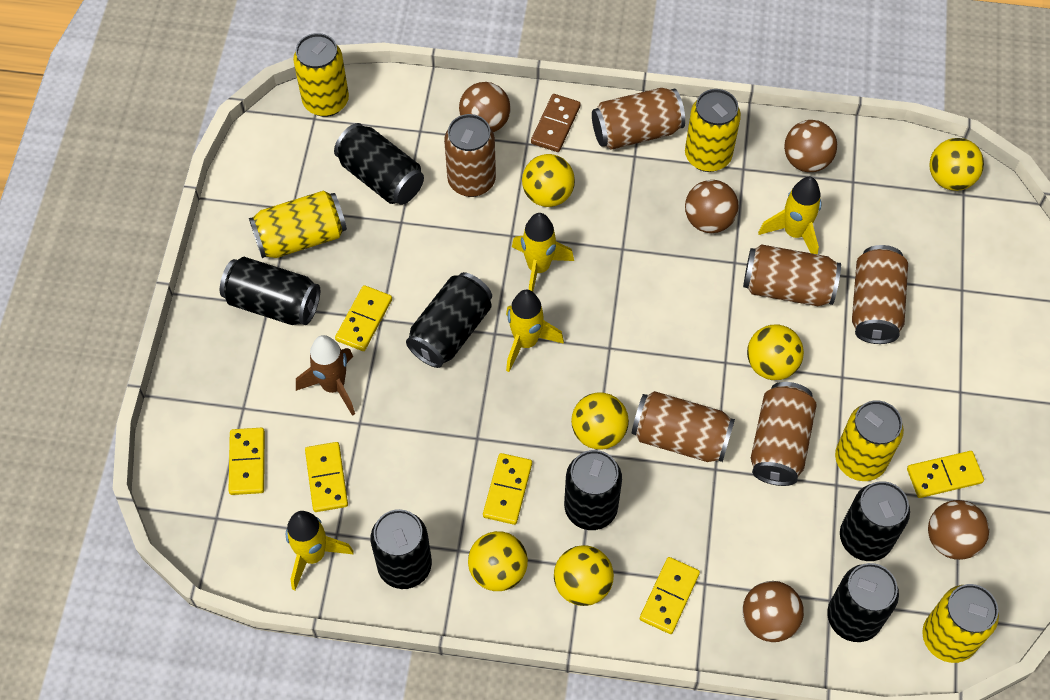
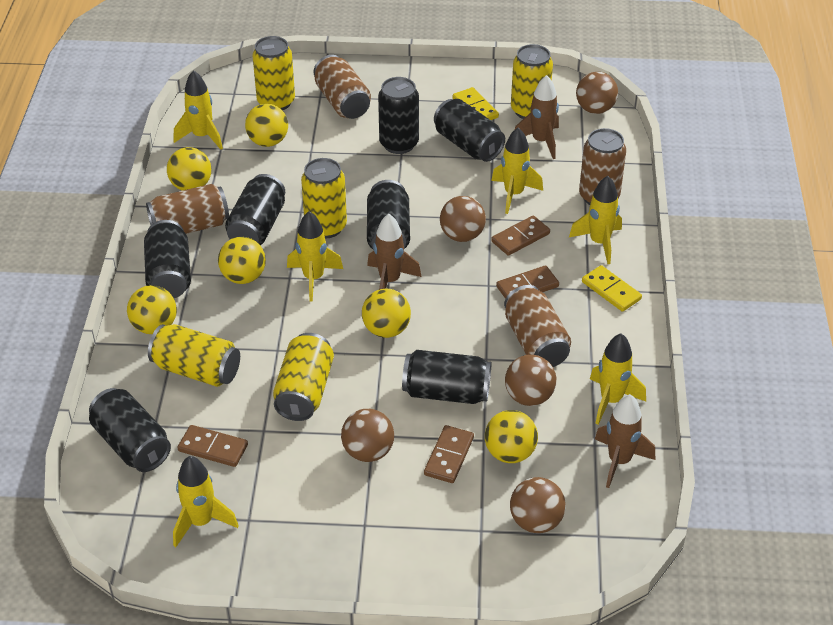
brown can: [444,114,496,197] [592,88,685,150] [632,391,735,462] [743,244,841,306] [751,382,817,486] [852,245,908,344] = 6 -> [146,184,229,234] [314,55,371,119] [504,285,571,367] [579,128,626,205] = 4
brown domino: [531,94,581,152] = 1 -> [177,425,248,467] [424,425,474,483] [491,215,550,256] [496,265,559,299] = 4
brown rocket: [296,335,355,416] = 1 -> [367,214,422,290] [515,75,559,159] [595,394,655,488] = 3
yellow domino: [228,428,265,495] [305,442,348,512] [335,285,392,351] [483,453,532,525] [640,557,700,634] [907,451,984,498] = 6 -> [453,87,499,120] [582,265,642,312] = 2
yellow rocket: [286,511,354,590] [506,290,564,372] [512,213,574,292] [758,177,822,254] = 4 -> [173,456,239,547] [174,70,223,150] [287,211,343,302] [491,127,543,214] [569,176,622,264] [590,333,646,425] = 6

